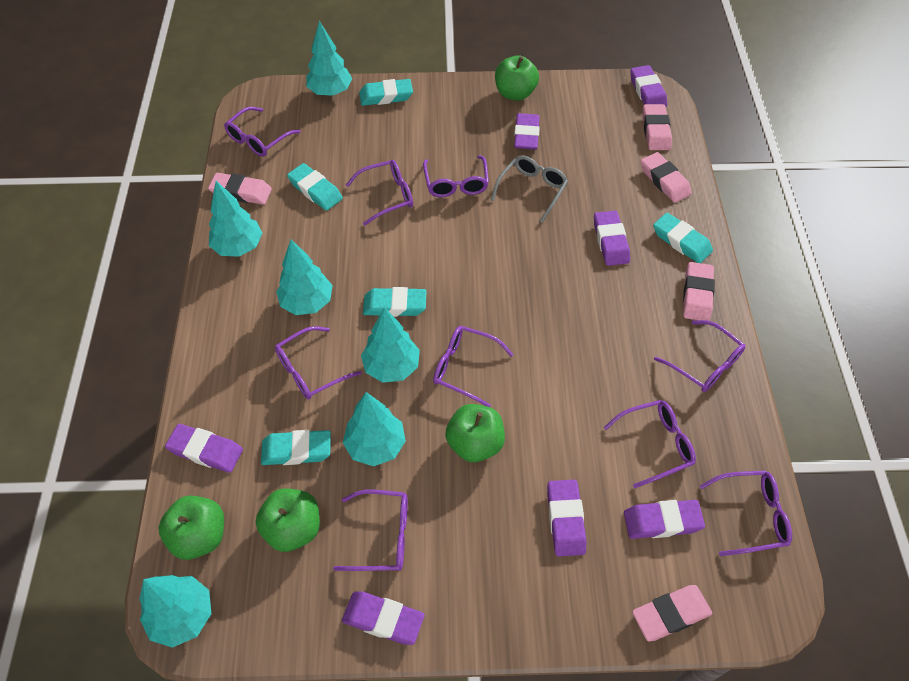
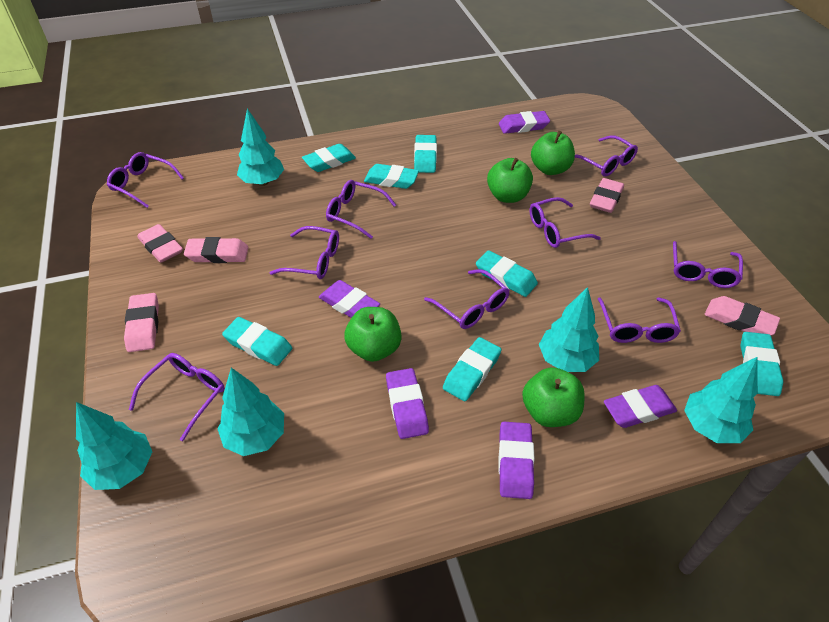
grey glasses: [491,155,568,222] = 1 -> none = 0
purple eraser: [165,424,243,473] [342,591,424,645] [514,113,540,150] [547,480,586,556] [594,211,630,266] [624,500,705,539] [630,65,667,107] = 7 -> [319,280,380,318] [386,368,429,439] [498,422,534,499] [499,111,550,134] [604,385,677,428] = 5
turquoise eraser: [261,430,331,465] [287,163,343,211] [359,79,413,106] [363,287,427,317] [653,213,713,263] = 5 -> [222,317,292,366] [302,144,356,172] [364,164,419,189] [414,135,437,173] [443,337,501,401] [476,250,538,297] [740,332,783,396] = 7
turquoise tree: [139,575,211,648] [209,181,263,257] [276,239,333,315] [306,21,352,96] [343,392,406,466] [361,307,420,383] = 6 -> [76,402,152,490] [218,368,284,456] [237,108,284,186] [539,287,599,372] [684,357,758,443] = 5

